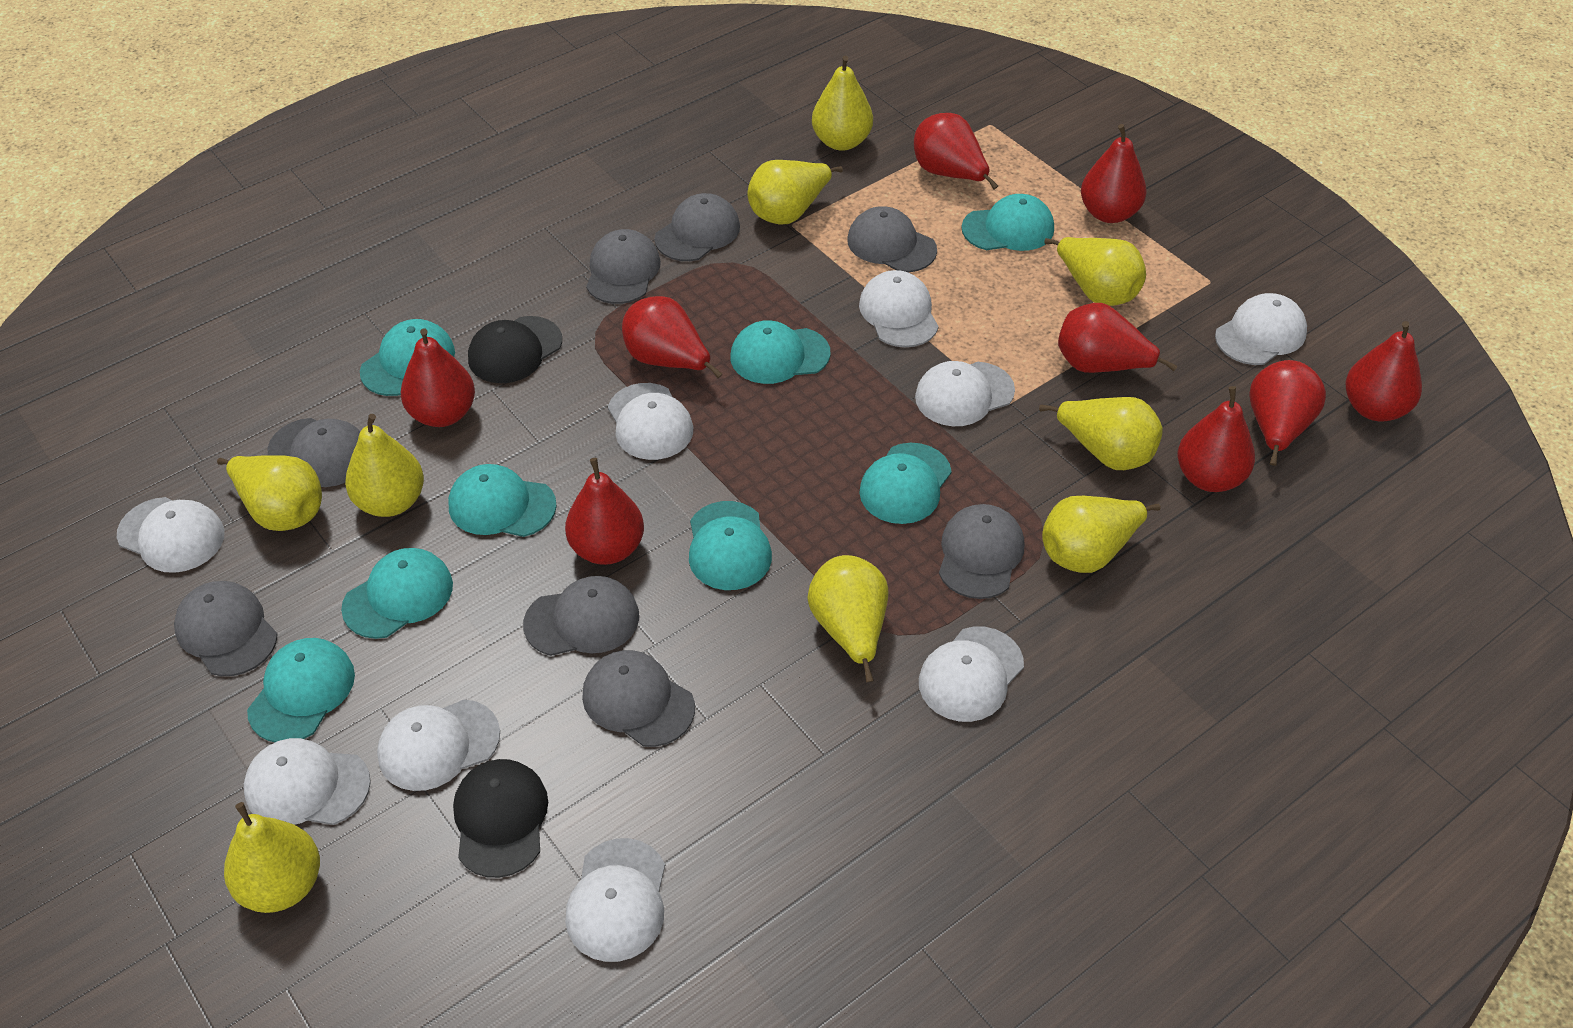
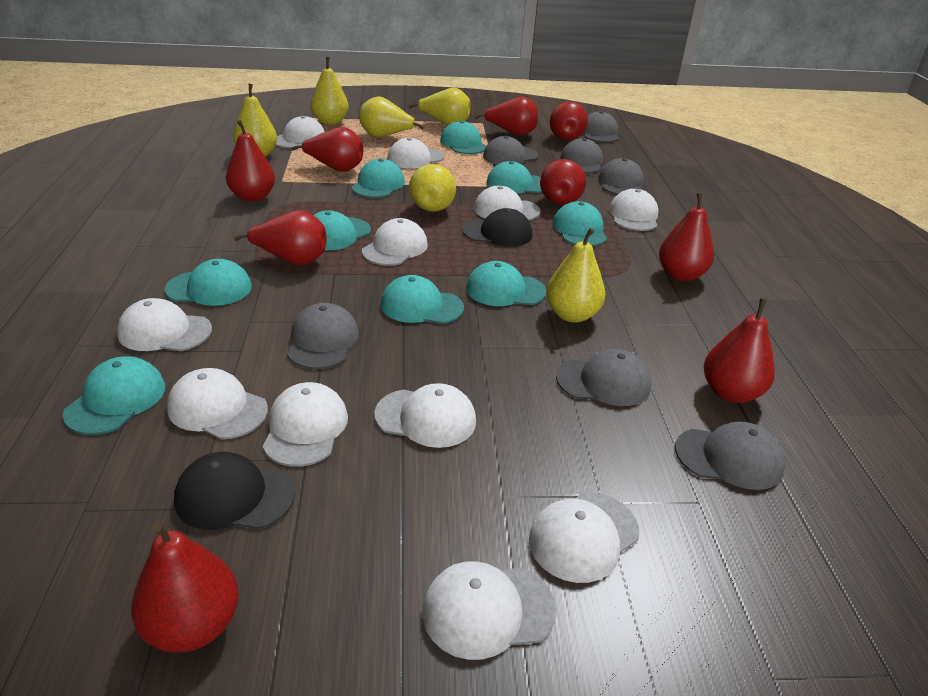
grey cap: [174,581,278,676] [268,418,361,487] [523,576,639,656] [582,650,695,747] [586,229,661,304] [655,193,740,261] [847,206,937,273] [939,504,1024,599] = 8 -> [287,303,359,369] [483,136,538,165] [556,349,651,406] [560,138,603,173] [583,111,619,142] [598,158,644,195] [675,421,785,490] = 7
turquoise cap: [247,638,355,742] [341,548,453,639] [360,319,455,396] [448,464,557,537] [689,501,772,590] [731,320,831,384] [859,443,952,524] [961,194,1054,251] = 8 -> [63,356,165,435] [164,259,252,306] [313,210,371,250] [351,159,405,198] [380,275,464,324] [440,121,486,154] [466,261,546,306] [486,161,542,194] [552,201,607,246] = 9
white cap: [117,497,225,573] [244,738,371,825] [377,699,500,791] [565,838,665,962] [608,383,693,460] [859,270,939,347] [915,361,1015,426] [919,627,1024,722] [1215,293,1307,365] = 9 -> [117,298,212,351] [167,368,268,439] [263,382,348,467] [276,116,325,148] [362,218,428,266] [374,383,476,448] [387,138,444,169] [423,561,556,660] [474,186,541,220] [529,492,639,583] [609,189,659,231] = 11
yellow pear: [217,455,322,531] [224,802,320,913] [345,414,424,517] [747,160,843,225] [807,555,889,682] [812,56,873,151] [1039,397,1163,470] [1042,496,1161,573] [1044,237,1146,306] = 9 -> [233,84,277,157] [310,57,349,125] [359,96,425,137] [409,88,470,125] [409,164,456,212] [546,228,605,323] = 6

